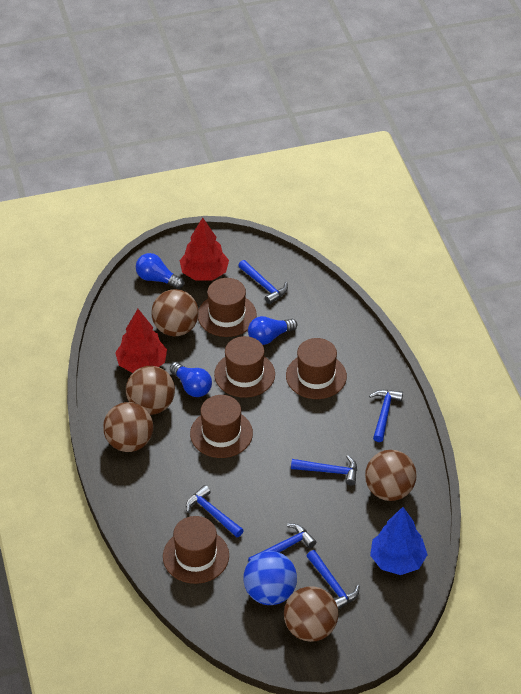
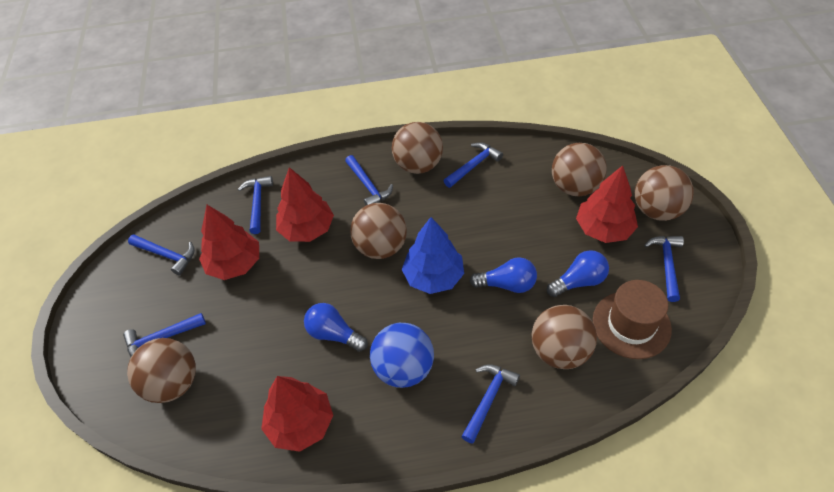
blue hammer: [186,485,244,537] [238,260,288,304] [248,523,316,561] [291,455,357,486] [307,550,359,609] [369,390,403,442] = 6 -> [123,313,206,357] [128,234,195,275] [238,176,273,234] [345,155,393,205] [444,142,503,188] [461,364,520,444] [644,236,684,302] = 7
brown ball: [103,402,153,452] [126,366,175,415] [151,289,199,336] [284,586,338,642] [365,450,417,501] = 5 -> [127,338,196,403] [350,203,407,259] [392,122,443,174] [531,305,597,369] [552,143,607,196] [635,165,694,221] = 6
brown hat: [163,516,229,584] [190,395,253,458] [198,278,257,337] [214,336,275,398] [286,338,347,399] = 5 -> [593,280,672,359] = 1
red tree: [115,309,167,373] [180,217,229,280] = 2 -> [199,205,259,280] [261,376,333,452] [276,167,334,242] [576,165,638,243] = 4

